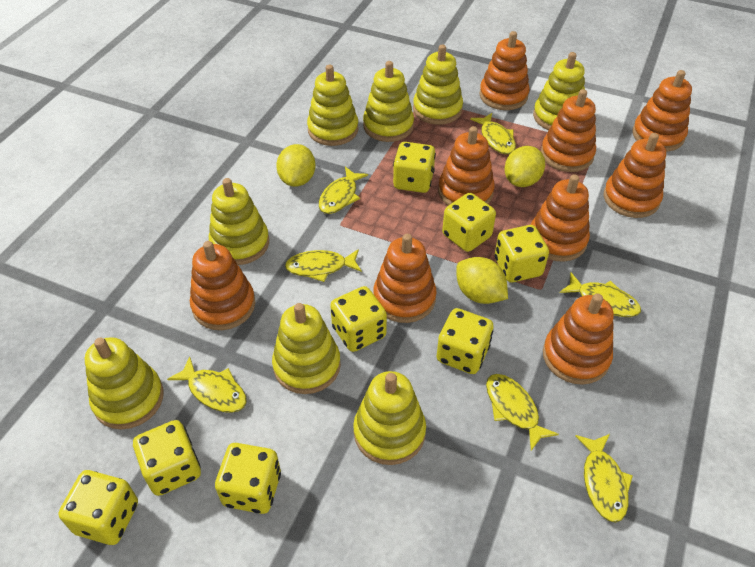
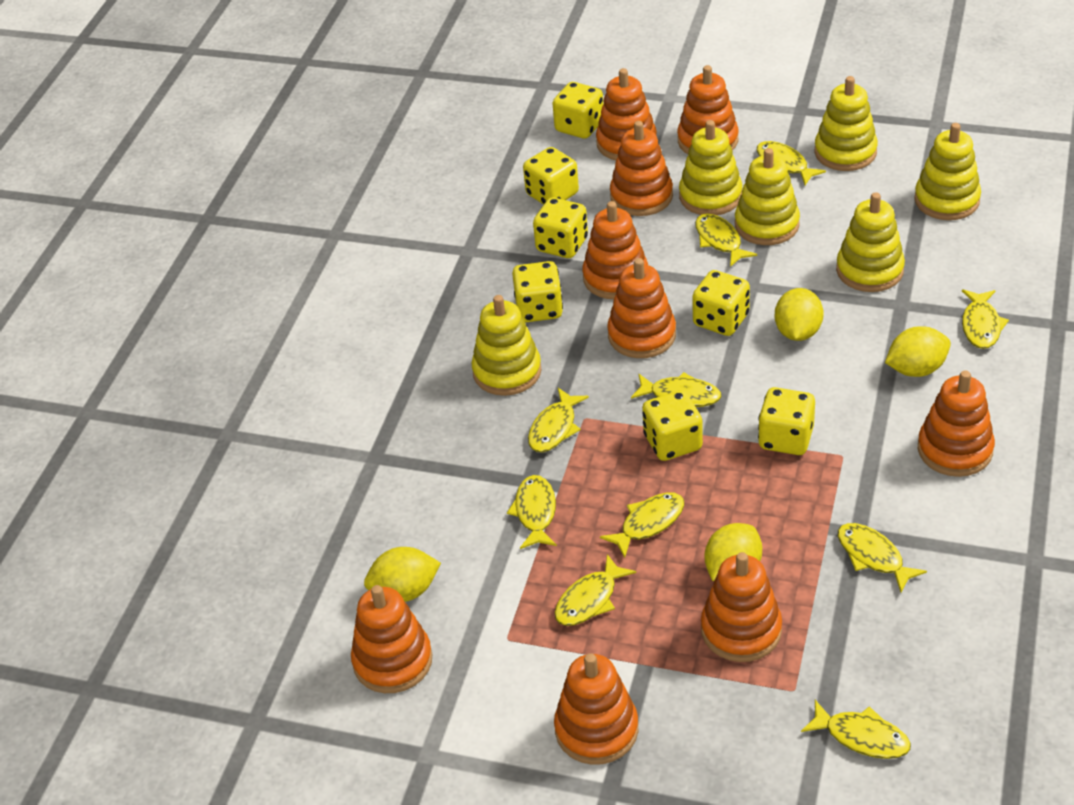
yellow dice: [58,470,138,545] [133,420,201,496] [215,443,281,514] [330,286,387,352] [393,142,436,193] [436,308,494,374] [442,193,496,252] [495,225,549,282] = 8 -> [512,261,563,322] [523,147,579,205] [533,197,588,258] [552,82,603,138] [642,390,703,461] [692,270,750,336] [758,387,815,455] = 7
yellow fish: [167,356,247,413] [285,249,362,282] [319,167,368,214] [470,113,516,154] [486,374,559,451] [560,272,641,317] [575,434,633,523] = 7 -> [507,475,557,549] [528,388,589,452] [554,554,636,626] [600,492,684,558] [631,372,721,407] [695,213,757,267] [757,141,826,185] [801,700,911,759] [838,523,927,592] [962,290,1009,349] = 10
yellow lemon: [276,144,316,187] [456,257,508,304] [505,146,545,187] = 3 -> [364,547,441,602] [705,523,762,581] [775,288,824,341] [885,326,951,377] = 4
yellow stacking toy: [85,337,164,429] [209,178,269,265] [272,303,341,394] [307,65,359,146] [353,371,426,465] [363,61,414,142] [413,45,463,125] [533,52,585,130] = 8 -> [471,295,542,396] [679,120,742,215] [735,148,800,245] [815,76,878,171] [836,192,905,292] [914,123,981,220] = 6

